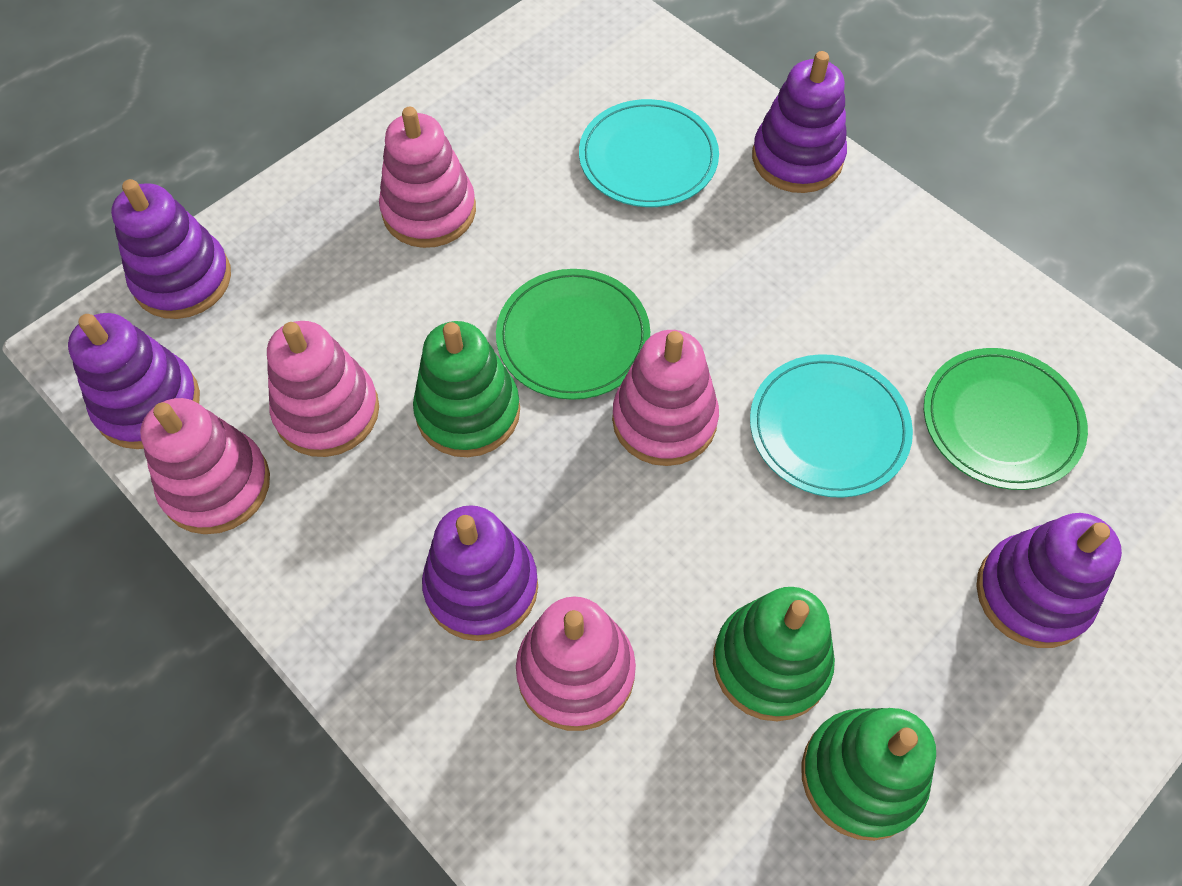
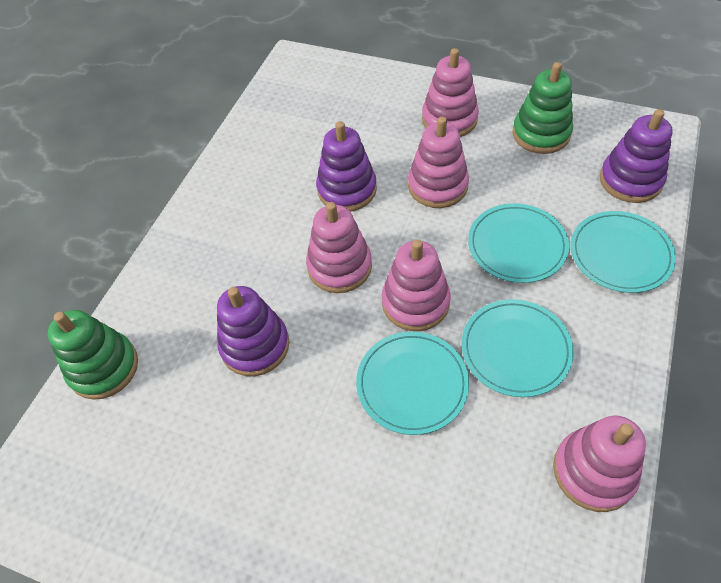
green plate: [496,269,650,400] [924,348,1088,490] = 2 -> none = 0
green stacking toy: [413,321,520,457] [713,587,835,721] [801,708,936,841] = 3 -> [48,310,138,400] [513,62,573,154] = 2
purple stacking toy: [68,313,200,449] [111,179,231,319] [422,505,538,641] [752,51,847,193] [976,513,1122,648] = 5 -> [217,286,289,376] [316,121,377,211] [600,109,673,203] = 3
turquoise plate: [579,99,719,207] [750,354,913,498] = 2 -> [356,332,469,435] [461,299,574,397] [468,203,569,283] [571,211,676,293] = 4

